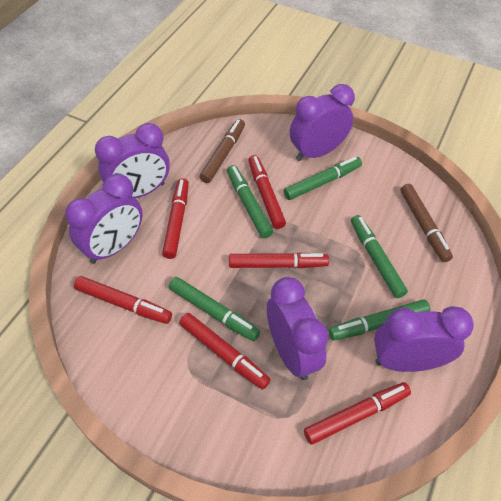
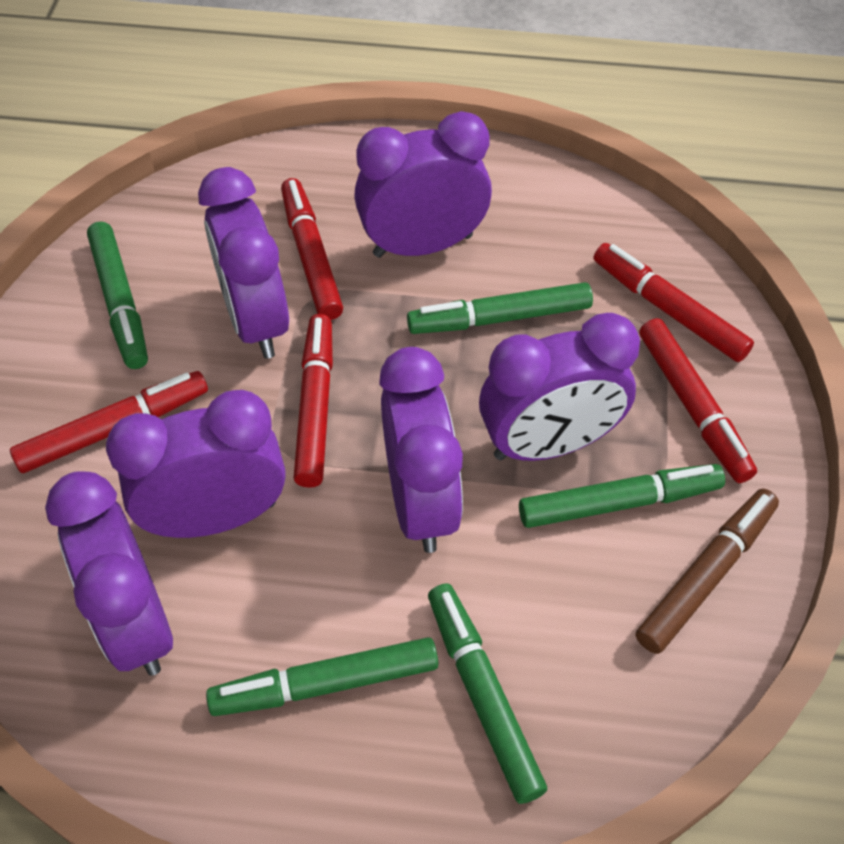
brown marker: [200,119,245,183] [400,184,453,262] = 2 -> [636,489,779,654] = 1
purple clock: [65,174,143,264] [95,123,170,198] [267,277,329,380] [290,84,355,161] [374,306,474,372] = 5 -> [45,471,173,676] [106,390,285,538] [198,167,289,359] [354,111,492,258] [379,347,463,553] [479,313,640,461] = 6
red marker: [74,276,172,324] [162,178,189,259] [179,313,271,390] [229,252,329,268] [248,155,286,229] [304,382,411,445] = 6 -> [10,371,208,473] [281,178,343,320] [293,314,333,488] [594,243,754,362] [639,318,757,483] = 5

